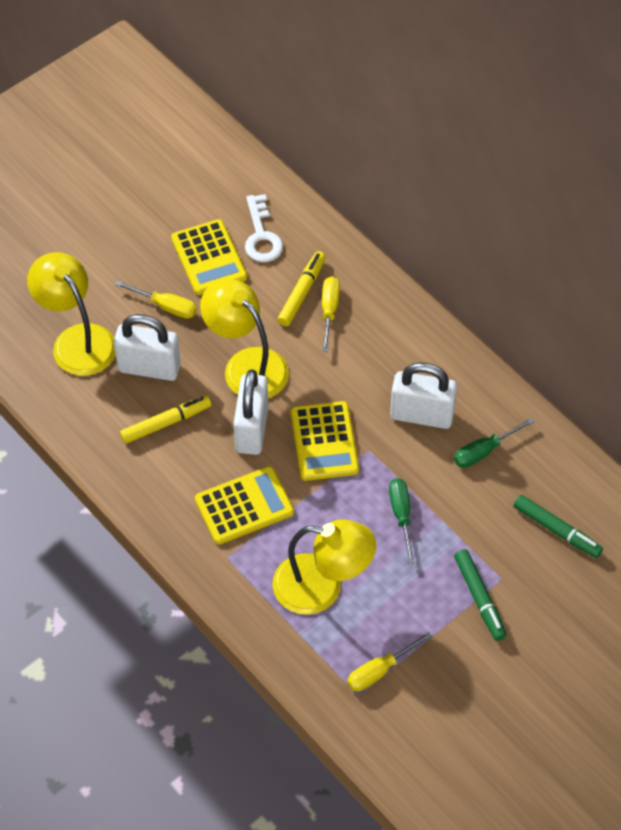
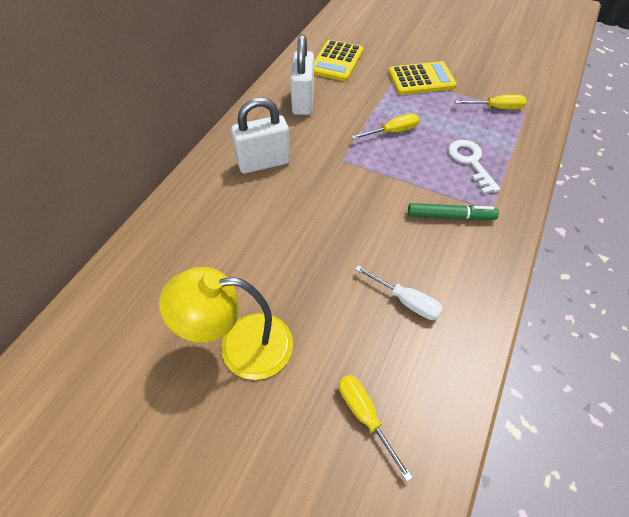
green marker: [454,549,506,641] [514,495,603,558] = 2 -> [408,203,499,220] = 1
green screwdriver: [389,478,415,564] [454,418,534,468] = 2 -> none = 0
white padlock: [114,314,181,381] [234,369,268,455] [390,362,457,429] = 3 -> [231,98,290,173] [290,34,314,115] = 2
white screwdriver: none = 0 -> [355,266,443,320] = 1
yellow calculator: [171,219,247,295] [195,466,294,545] [291,401,359,481] = 3 -> [314,40,364,81] [389,61,457,95] = 2
yellow lamp: [27,252,115,376] [200,279,289,398] [272,519,376,615] = 3 -> [159,267,293,380] = 1
yellow marker: [120,395,211,444] [277,251,326,326] = 2 -> none = 0

